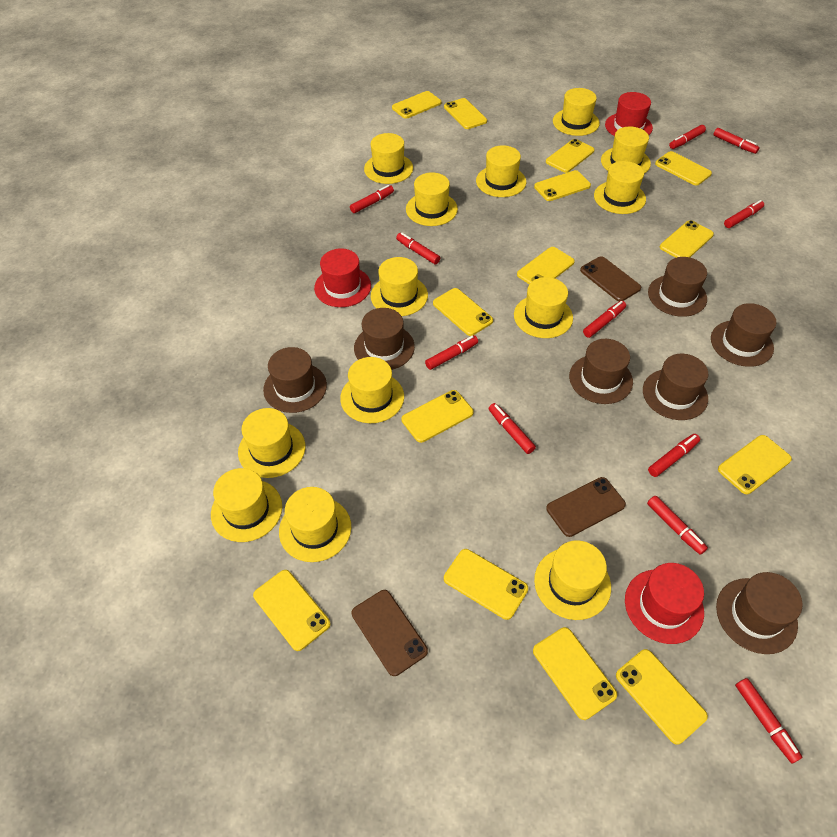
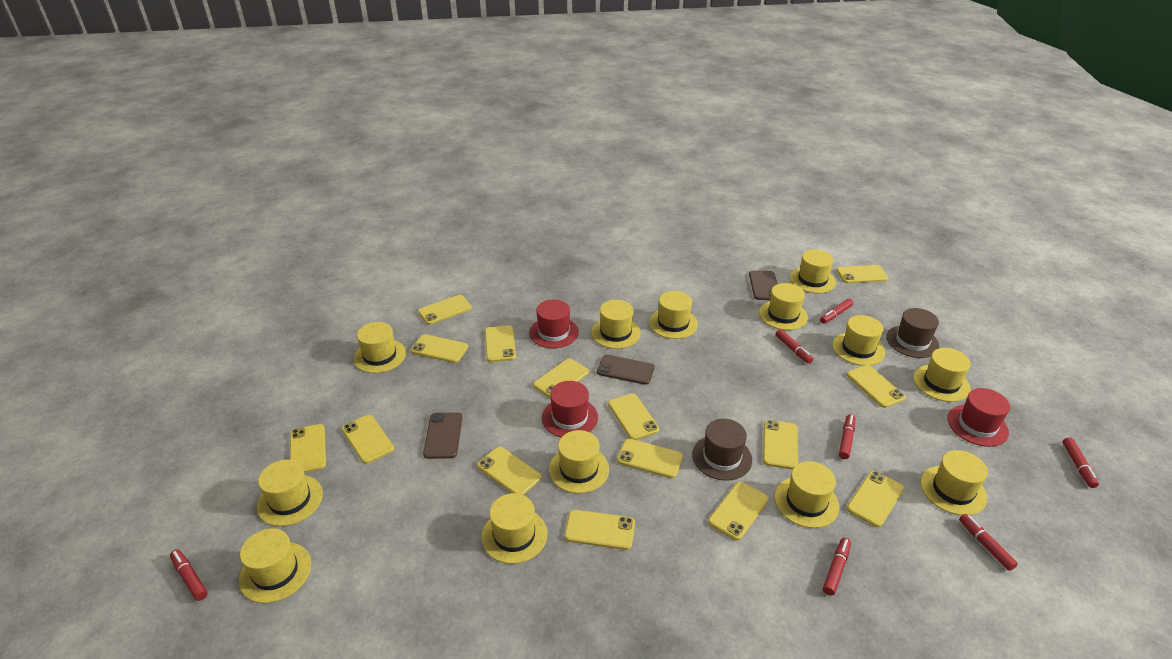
brown hat: [263,347,327,413] [354,308,415,370] [569,339,633,404] [643,354,708,420] [648,257,707,317] [711,303,777,367] [716,572,802,654] = 7 -> [692,419,752,481] [886,308,939,358] = 2
red marker: [350,185,394,213] [396,233,440,264] [425,335,478,370] [489,403,536,454] [583,301,626,338] [647,496,708,555] [648,434,700,477] [669,125,706,149] [713,128,759,154] [724,200,764,228] [735,678,802,763] = 11 -> [170,549,208,601] [775,329,813,364] [820,299,853,324] [823,538,851,596] [839,414,855,459] [959,514,1018,571] [1063,437,1099,488] = 7
yellow phone: [253,570,330,651] [392,91,441,119] [402,390,474,443] [433,288,493,336] [444,98,487,129] [444,549,528,620] [517,247,575,284] [533,627,617,720] [534,170,591,201] [546,139,595,173] [616,649,708,745] [655,151,712,186] [660,220,714,258] [718,435,792,494] = 14 -> [290,424,326,473] [342,415,394,464] [411,334,468,363] [418,295,472,325] [477,447,541,495] [485,325,516,362] [533,358,589,399] [565,510,635,550] [608,393,659,440] [617,438,683,478] [708,482,769,540] [763,420,798,469] [836,265,888,283] [847,365,906,408] [847,471,904,527] = 15

